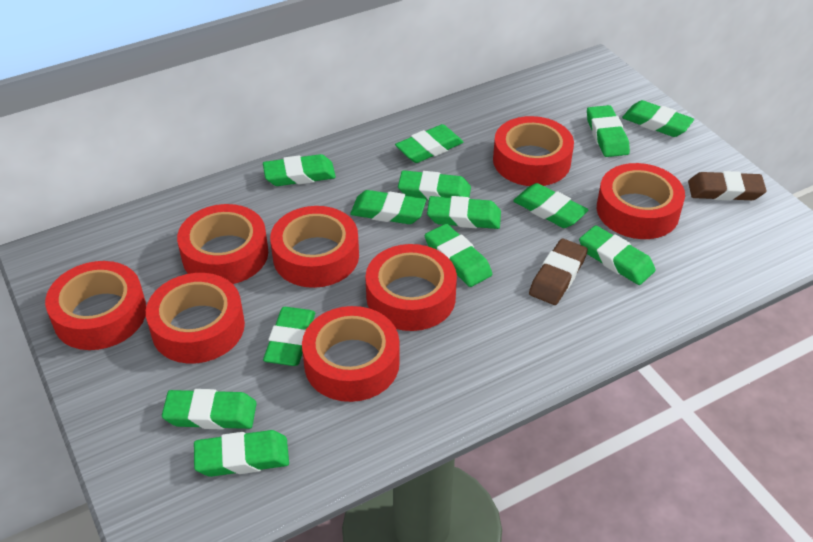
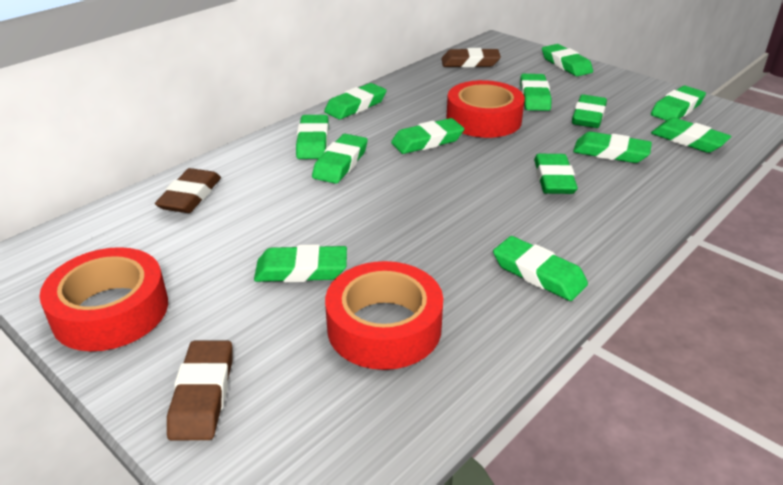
brown eraser: [529,239,588,305] [688,171,767,201] = 2 -> [155,168,221,213] [167,340,232,440] [442,48,501,68] = 3
red tape: [45,261,146,350] [146,273,245,364] [177,204,268,284] [270,206,359,288] [302,306,400,402] [365,244,457,331] [493,116,574,186] [597,163,685,239] = 8 -> [40,247,168,351] [325,261,443,370] [446,80,525,138] = 3

